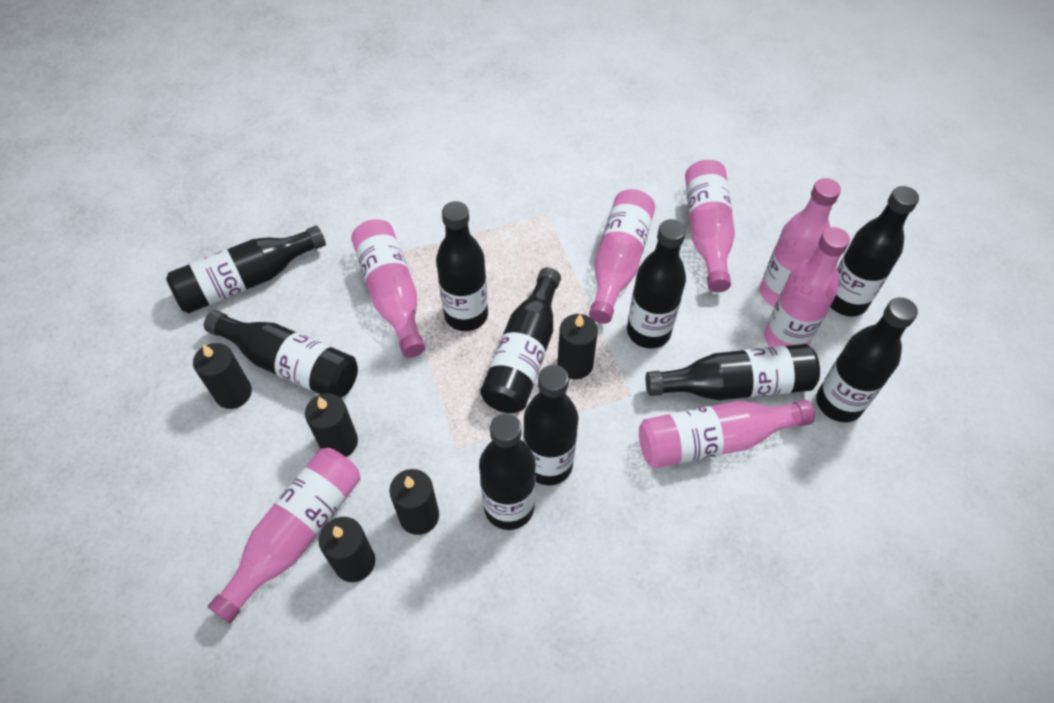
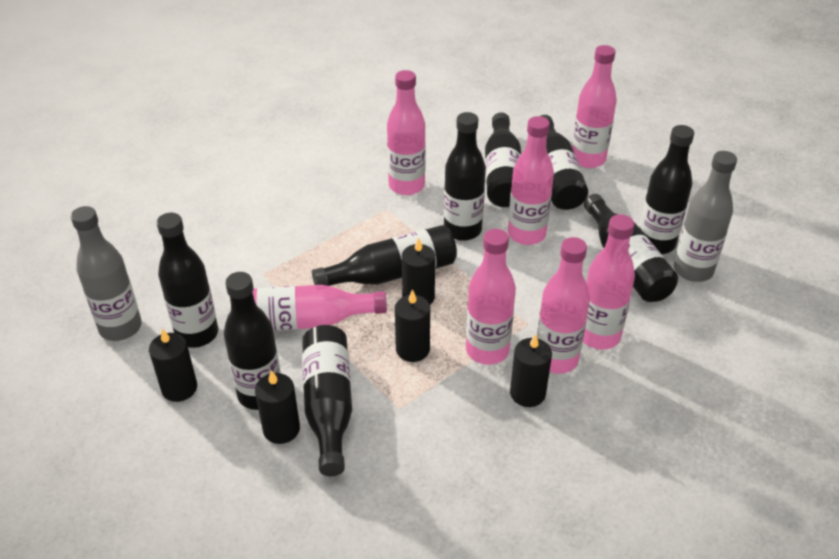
black bottle: [166,225,326,313] [204,310,358,398] [436,201,488,331] [479,413,536,530] [480,268,561,413] [523,365,579,485] [627,219,686,349] [646,344,820,400] [816,297,918,422] [830,186,919,316] = 10 -> [157,213,218,348] [224,272,281,410] [302,325,352,476] [312,225,457,286] [444,112,486,241] [485,112,521,207] [541,115,588,210] [584,194,678,302] [639,125,694,254] = 9
grey bottle: none = 0 -> [71,206,142,341] [674,151,737,282] = 2

